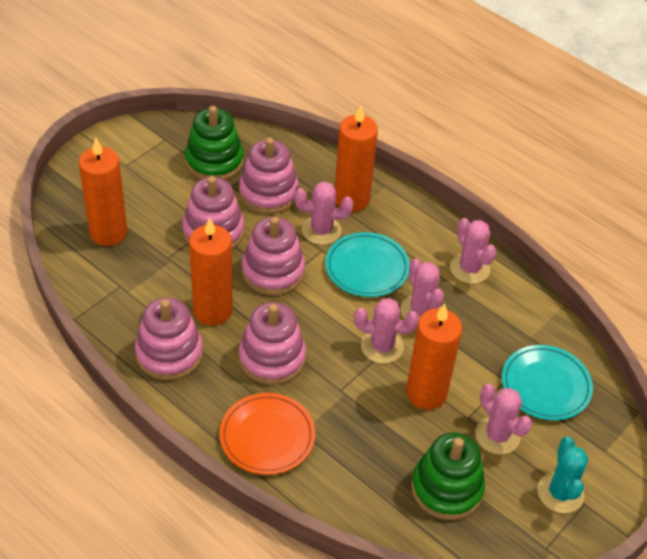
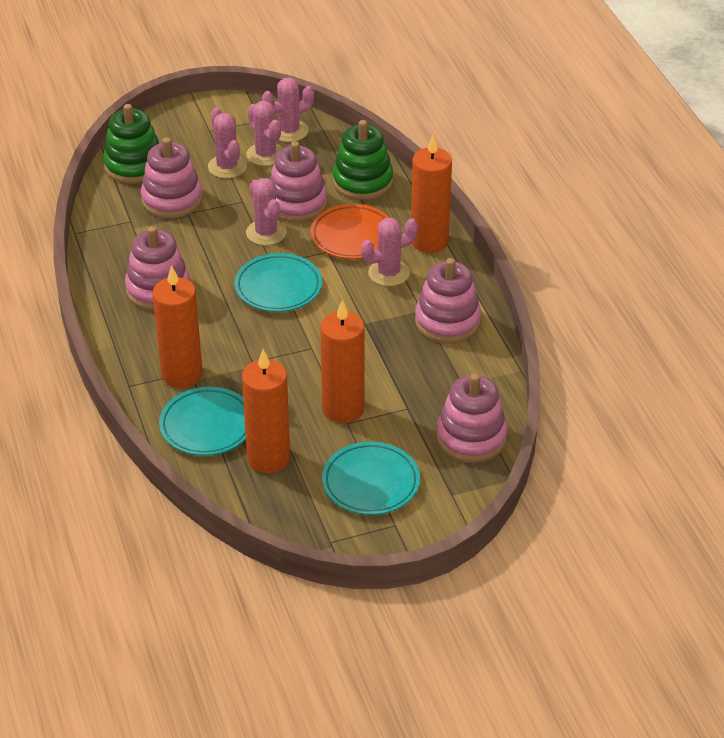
turquoise cactus: [537,437,588,513] = 1 -> none = 0
turquoise plate: [325,232,410,297] [502,345,593,421] = 2 -> [159,387,246,456] [235,253,322,312] [322,442,420,515] = 3

